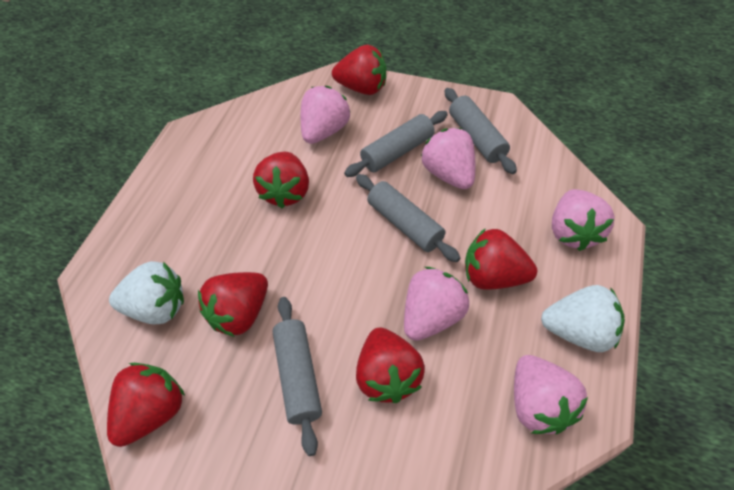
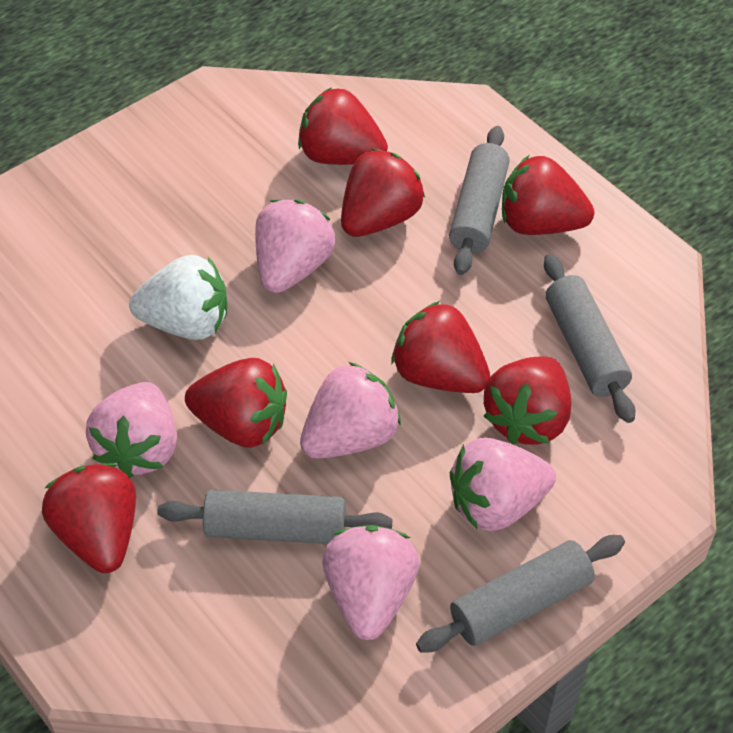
red strawberry: [107,363,185,447] [198,272,268,337] [253,152,309,208] [332,45,386,95] [356,328,425,403] [465,228,537,290] = 6 -> [42,463,136,573] [185,358,287,448] [298,87,388,165] [341,148,425,237] [392,301,490,393] [484,357,571,445] [502,155,594,235] = 7
white strawberry: [109,261,184,324] [541,285,625,352] = 2 -> [129,255,227,340] = 1

